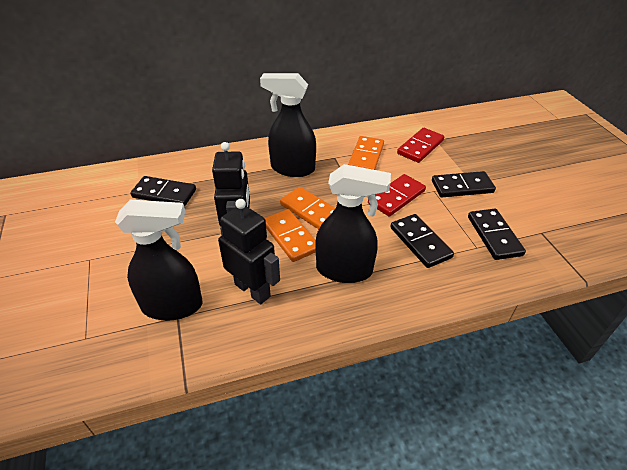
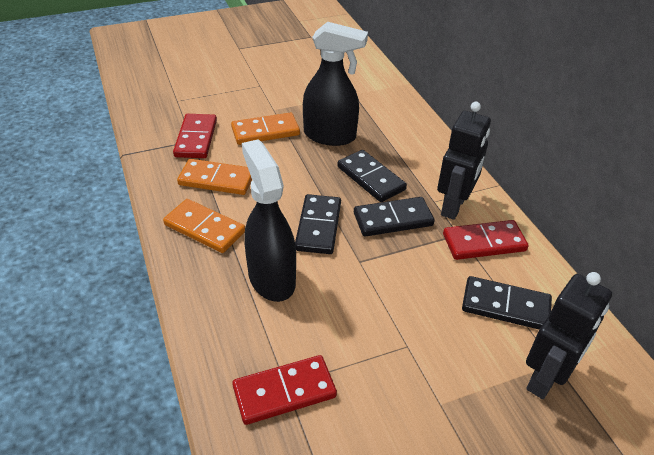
black spray bottle: [115,200,202,320] [260,73,316,177] [316,164,391,283] = 3 -> [242,139,296,302] [303,22,368,146] = 2
red domino: [368,174,426,217] [397,128,444,163] = 2 -> [173,114,217,158] [232,355,337,425] [443,220,529,260] = 3

